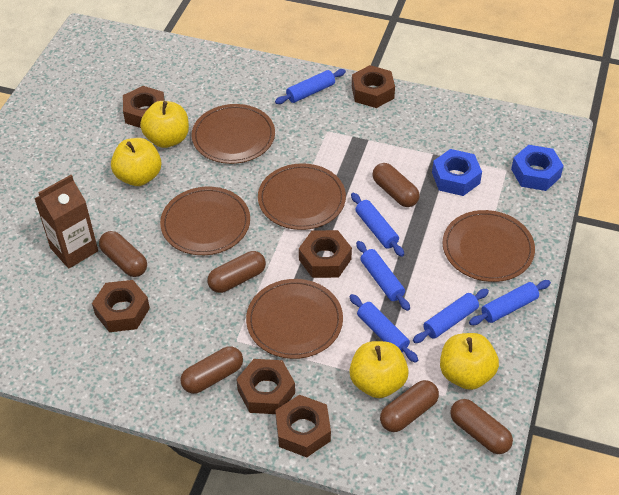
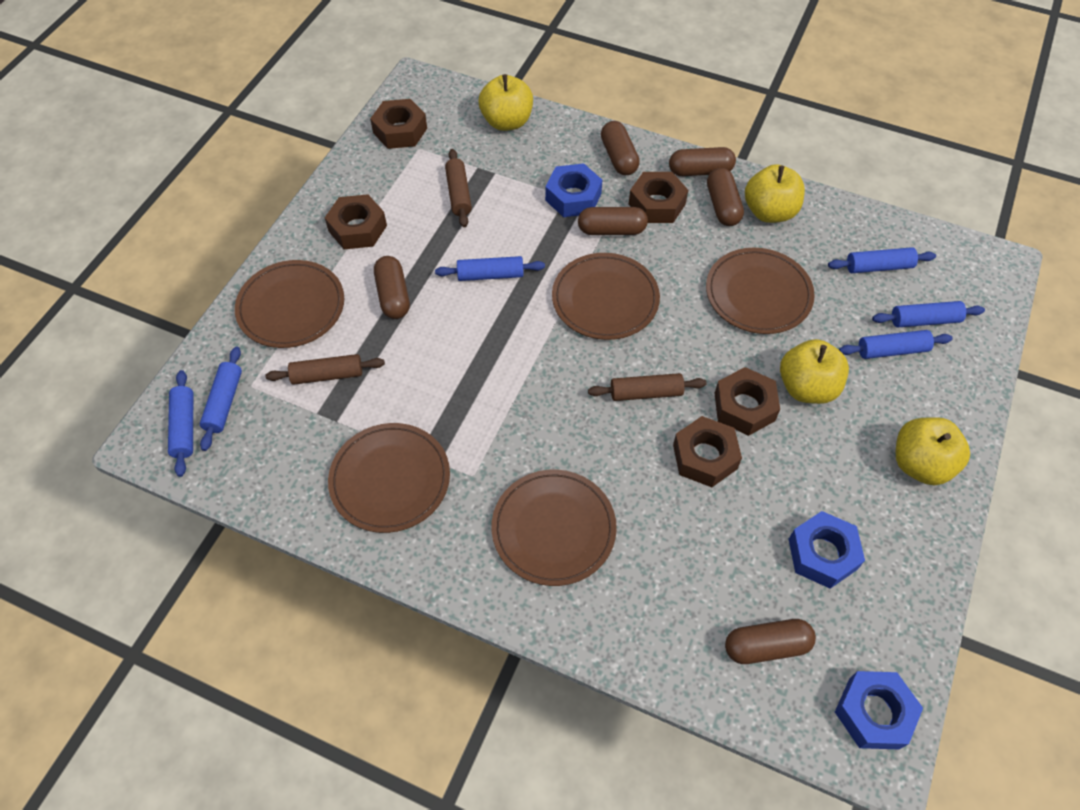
blue nut: [432,149,482,196] [511,145,564,191] = 2 -> [545,163,602,217] [788,511,865,589] [835,671,923,749] = 3
brown carton: [34,175,98,269] = 1 -> none = 0
brown nut: [92,280,150,332] [123,86,165,128] [236,359,295,414] [275,395,331,457] [299,230,352,278] [352,65,395,108] = 6 -> [325,194,387,249] [370,99,427,149] [629,172,688,223] [673,416,742,487] [714,367,780,436] = 5
brown rolling pin: none = 0 -> [265,354,385,385] [445,149,472,227] [588,373,707,401] = 3

